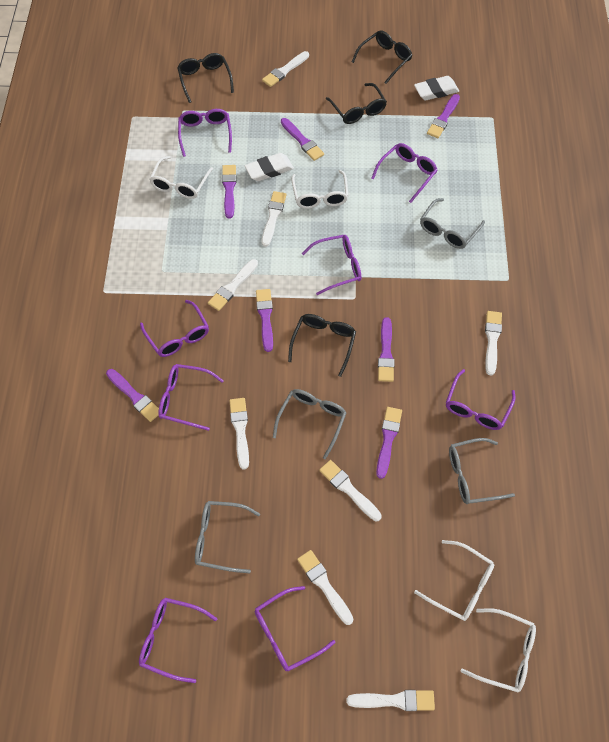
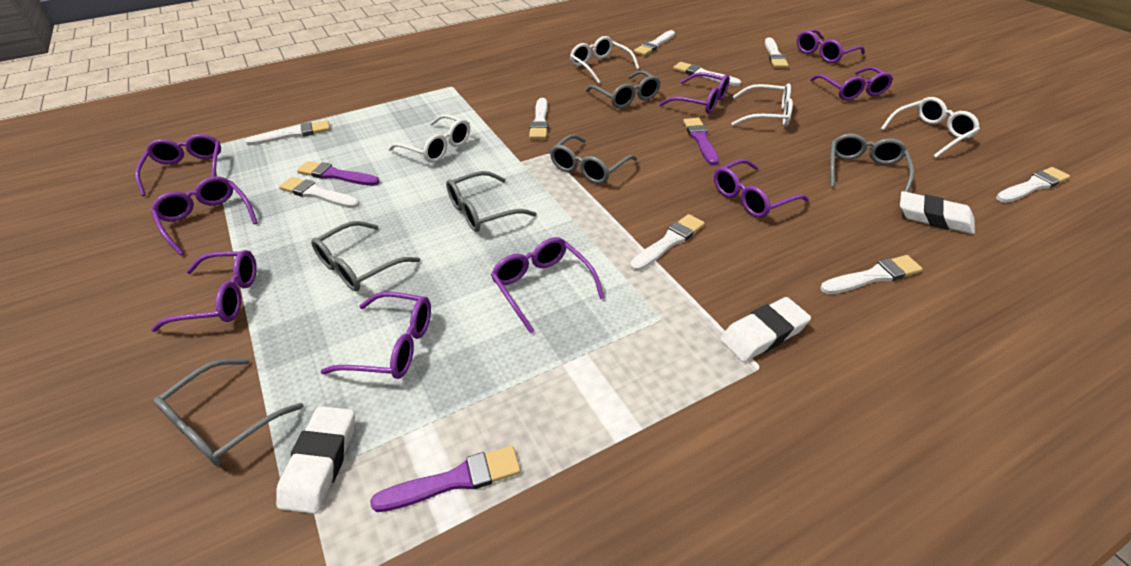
black glasses: [177,53,234,103] [288,314,356,377] [326,83,387,124] [352,30,412,84] = 4 -> none = 0
grey glasses: [195,501,260,573] [273,389,346,459] [420,198,485,249] [449,438,515,504] = 4 -> [153,359,304,466] [311,221,420,291] [446,171,537,232] [550,135,637,184] [585,70,661,108] [830,134,914,192] = 6
purple brush: [106,369,159,422] [222,165,237,219] [256,289,273,352] [281,118,324,161] [376,407,402,479] [378,317,394,382] [427,94,460,138] = 7 -> [297,161,380,186] [370,446,521,512] [683,118,719,165] = 3
purple glasses: [139,598,217,683] [140,300,209,357] [158,364,224,431] [178,109,232,157] [255,586,335,671] [302,235,361,295] [371,143,438,203] [446,369,516,430] = 8 -> [135,134,221,196] [151,176,258,256] [151,250,257,332] [320,292,431,379] [491,237,605,334] [659,72,730,114] [714,159,809,218] [797,29,865,63] [810,67,893,101] = 9
white brush: [208,259,258,311] [229,398,249,470] [262,51,309,87] [262,191,286,247] [297,550,354,625] [319,460,382,522] [346,690,435,711] [485,311,502,376] = 8 -> [245,120,330,145] [279,177,360,208] [529,98,548,139] [630,214,705,271] [634,30,675,56] [673,62,741,86] [765,38,789,68] [820,255,923,294] [996,167,1070,203] = 9
white eraser: [245,153,294,181] [414,76,459,100] = 2 -> [276,406,355,514] [720,297,811,362] [900,191,975,234] = 3

